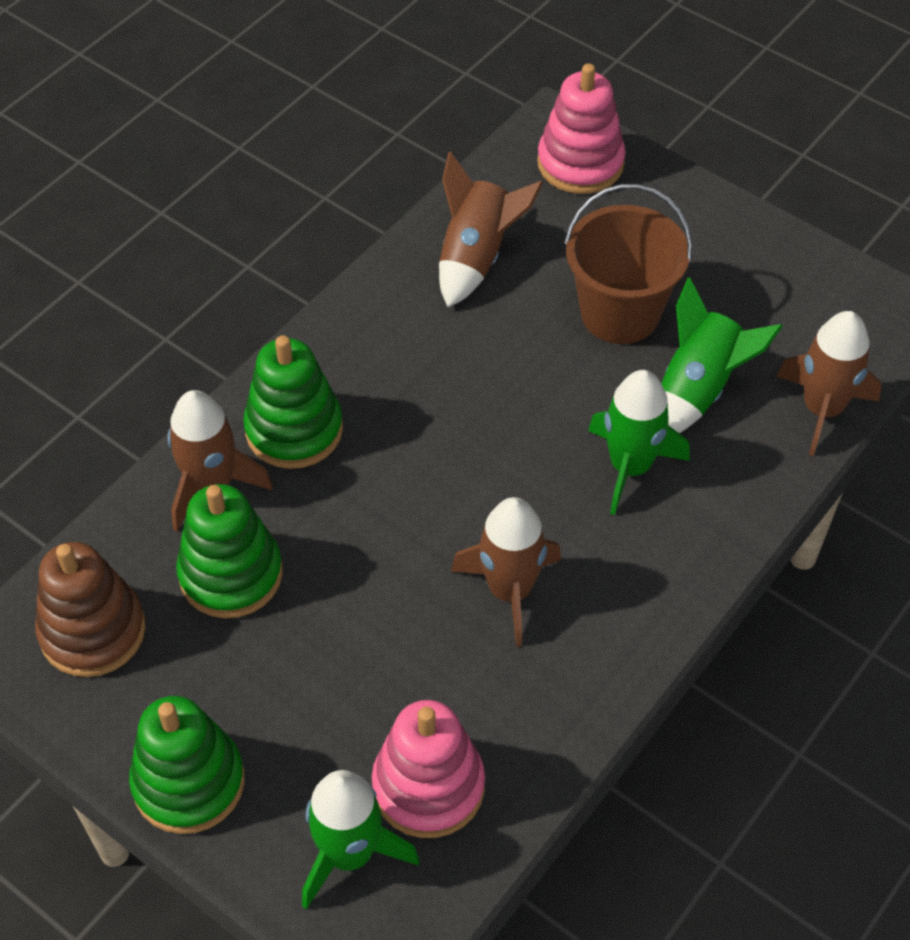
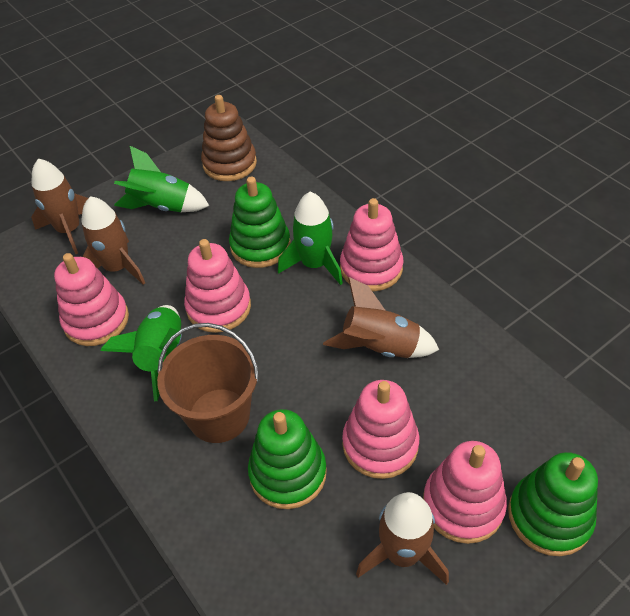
pink stacking toy: [372,700,485,838] [537,64,626,194] = 2 -> [54,253,129,346] [184,239,251,333] [340,198,403,291] [342,380,419,479] [423,441,507,544] = 5

